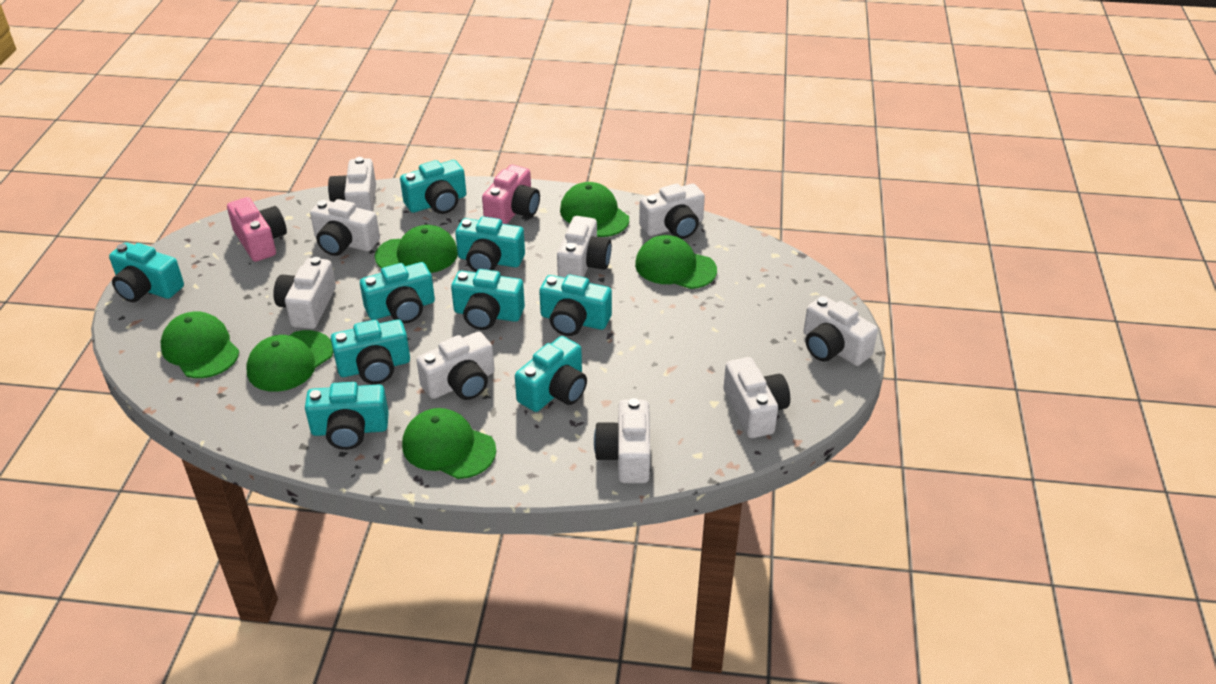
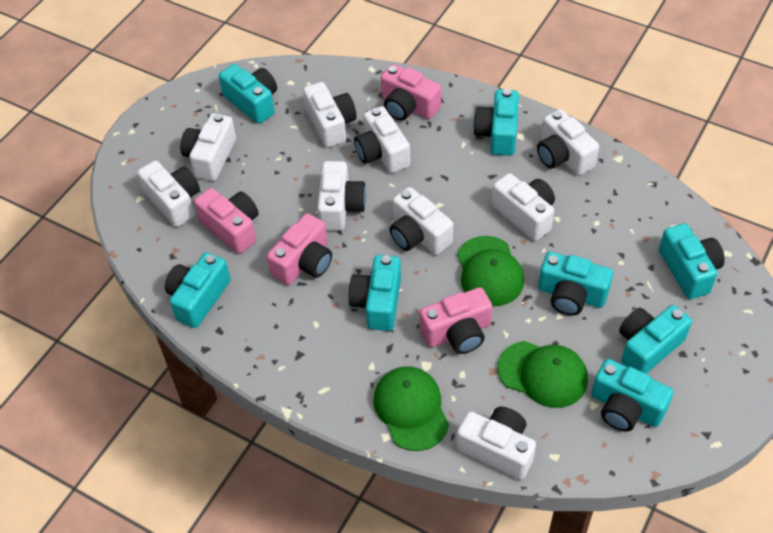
green cap: [161,311,239,378] [246,330,333,392] [375,225,458,273] [402,408,496,479] [560,182,629,237] [635,235,717,289] = 6 -> [373,366,449,451] [457,236,524,307] [498,341,588,408] = 3
pink camera: [227,197,287,262] [482,165,540,224] = 2 -> [194,188,259,254] [267,213,332,285] [381,64,441,121] [419,287,492,354] = 4
turquoise camera: [109,242,184,302] [305,382,389,450] [331,320,410,384] [360,262,435,324] [400,160,466,214] [451,269,525,330] [455,216,525,272] [515,336,587,412] [539,275,612,336] = 9 -> [165,252,230,328] [219,64,277,124] [348,255,401,331] [473,89,519,156] [538,252,613,316] [591,359,673,432] [619,305,692,374] [659,223,725,299] = 8

